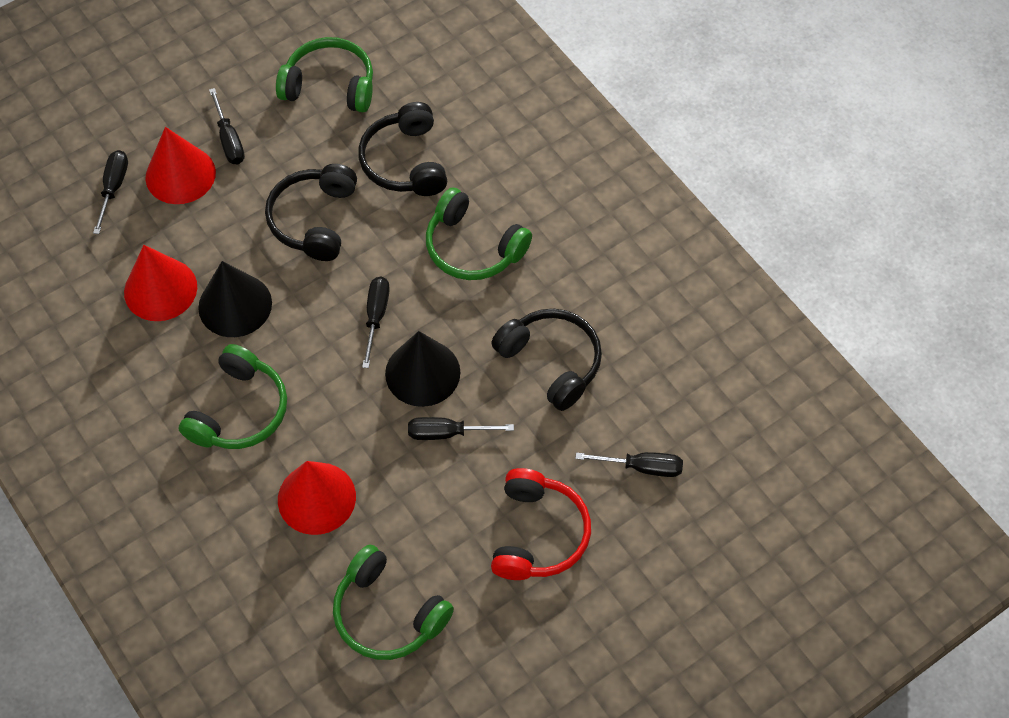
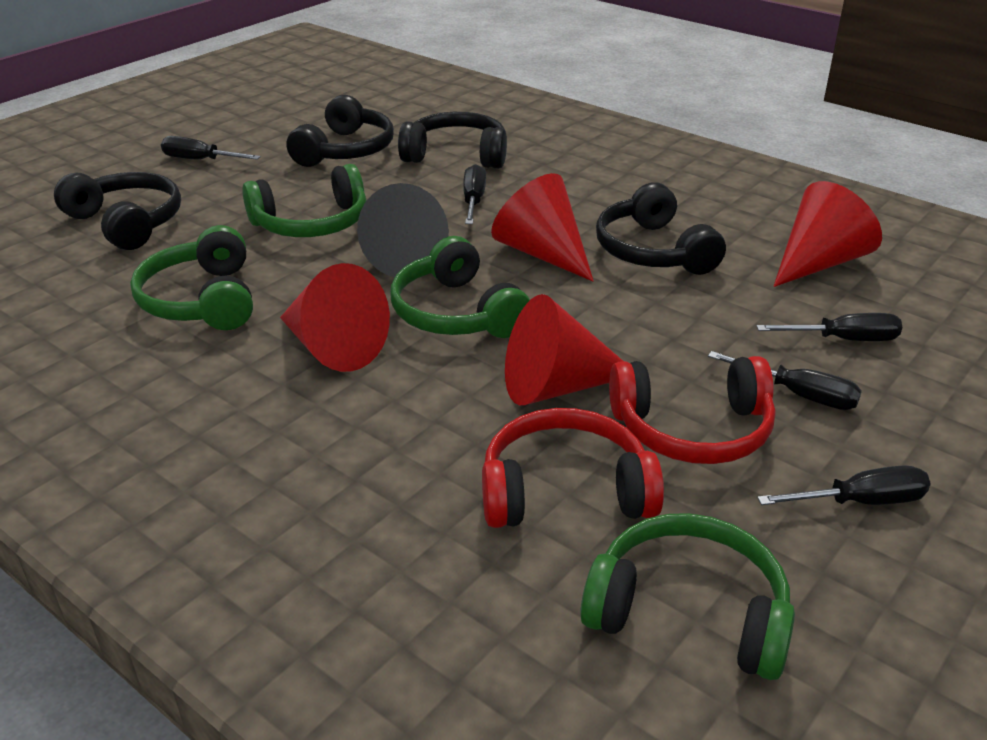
black cone: [198,261,272,337] [385,331,460,407] = 2 -> [357,183,449,277] = 1
black headphones: [265,164,357,261] [358,102,447,196] [491,309,602,411] = 3 -> [54,172,181,250] [286,95,394,167] [398,112,507,169] [596,182,726,275] = 4
red cone: [124,245,197,321] [145,127,216,204] [278,461,356,535] = 3 -> [280,263,390,372] [491,173,593,281] [505,294,623,405] [773,181,882,287] = 4
red headphones: [491,468,591,580] = 1 -> [482,408,664,528] [609,356,775,464] = 2

